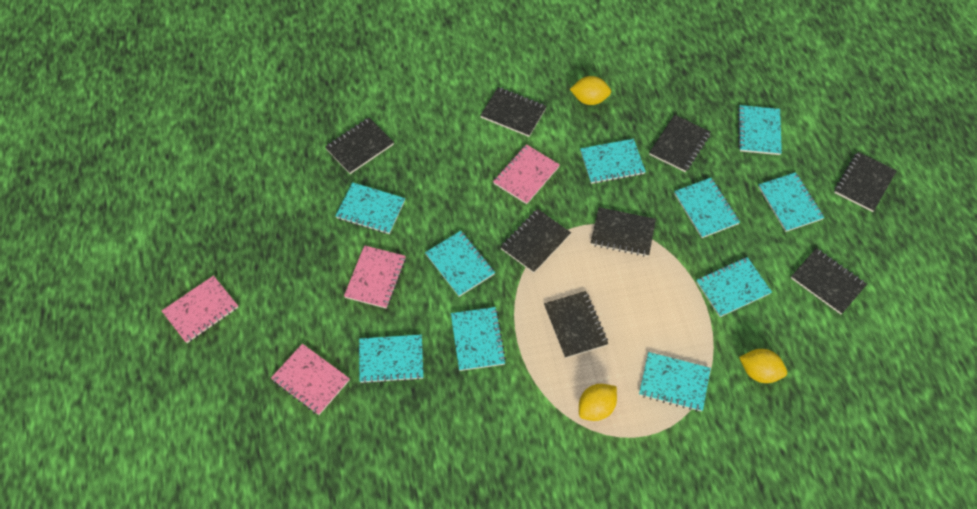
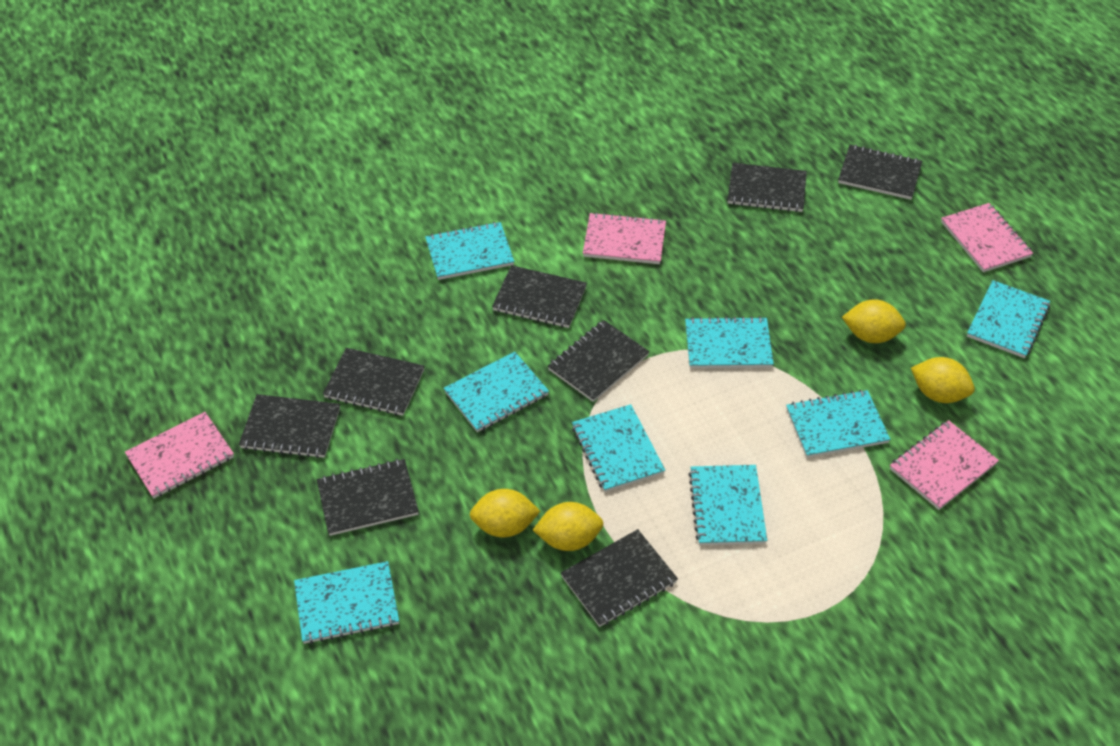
turquoise notebook: [336,182,405,234] [359,335,423,384] [425,231,495,297] [451,307,506,371] [580,139,646,184] [639,352,711,412] [674,178,740,238] [697,257,772,317] [738,105,782,155] [758,172,824,232] = 10 -> [294,561,399,644] [425,222,514,280] [444,351,549,432] [572,404,665,492] [685,316,774,368] [688,465,767,545] [786,390,890,458] [967,280,1050,358] = 8
yellow lemon: [570,76,611,105] [579,384,617,421] [739,349,787,383] = 3 -> [470,489,540,537] [533,502,603,551] [842,299,906,343] [911,357,975,403] = 4

